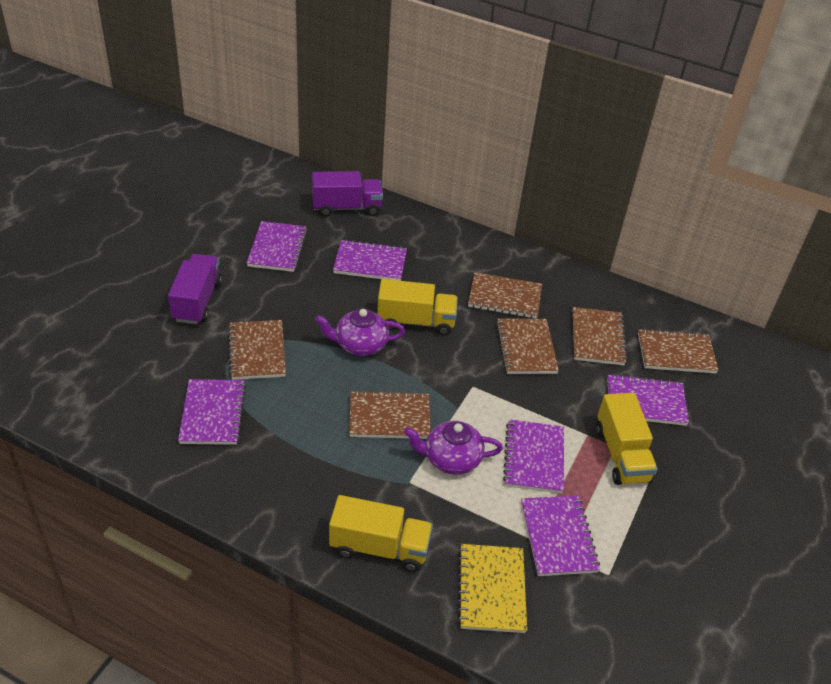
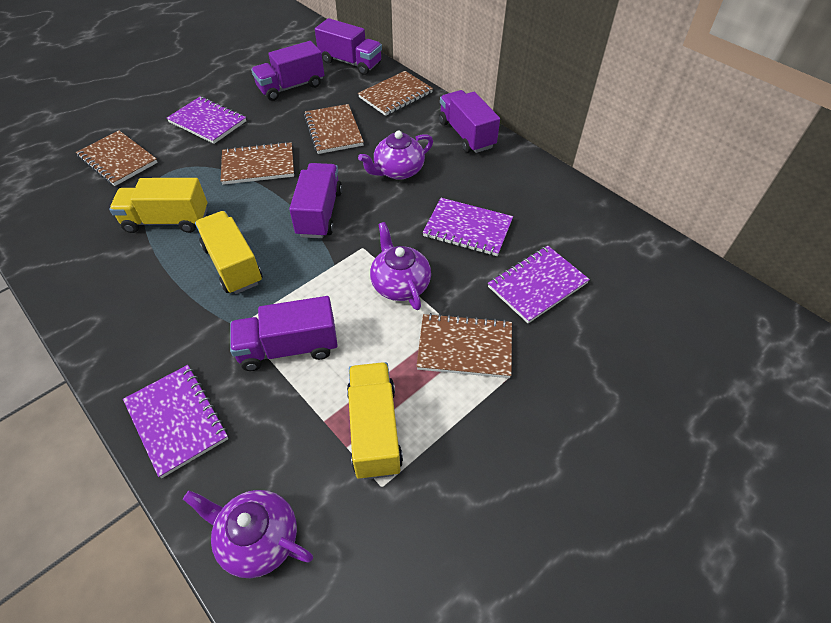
brown notebook: [228,320,286,380] [349,390,431,439] [468,272,542,319] [496,319,559,374] [573,307,628,366] [638,328,719,374] = 6 -> [76,131,158,186] [221,142,294,185] [304,104,364,154] [358,71,433,116] [416,313,512,378] = 5
purple notebook: [178,379,246,445] [247,221,307,272] [333,240,407,281] [503,419,564,494] [521,495,600,576] [607,374,689,426] = 6 -> [123,365,228,478] [167,96,246,144] [423,198,513,256] [488,246,590,323] = 4
purple teapot: [315,309,405,356] [404,421,503,475] = 2 -> [183,490,313,578] [358,131,433,180] [370,222,431,310] = 3
purple truck: [168,254,222,324] [312,171,383,217] = 2 -> [230,296,338,371] [251,41,324,101] [289,163,342,239] [315,18,382,75] [439,90,500,153] = 5
yellow notebook: [458,544,527,633] = 1 -> none = 0

